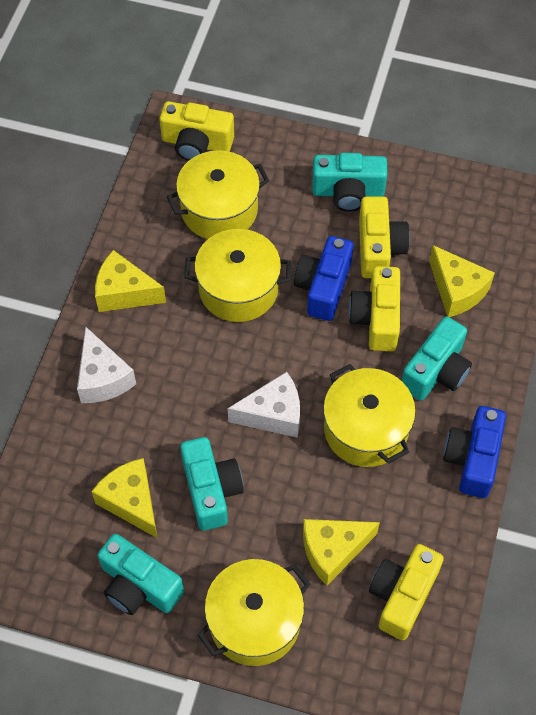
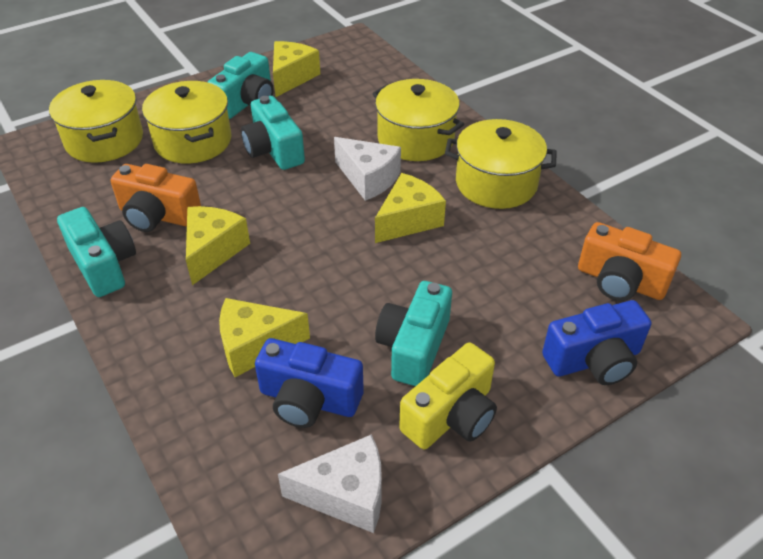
orange camera: none = 0 -> [111,164,201,232] [578,222,681,301] = 2
yellow camera: [159,101,234,161] [348,266,400,351] [359,196,410,278] [369,544,444,640] = 4 -> [399,342,497,449] = 1

